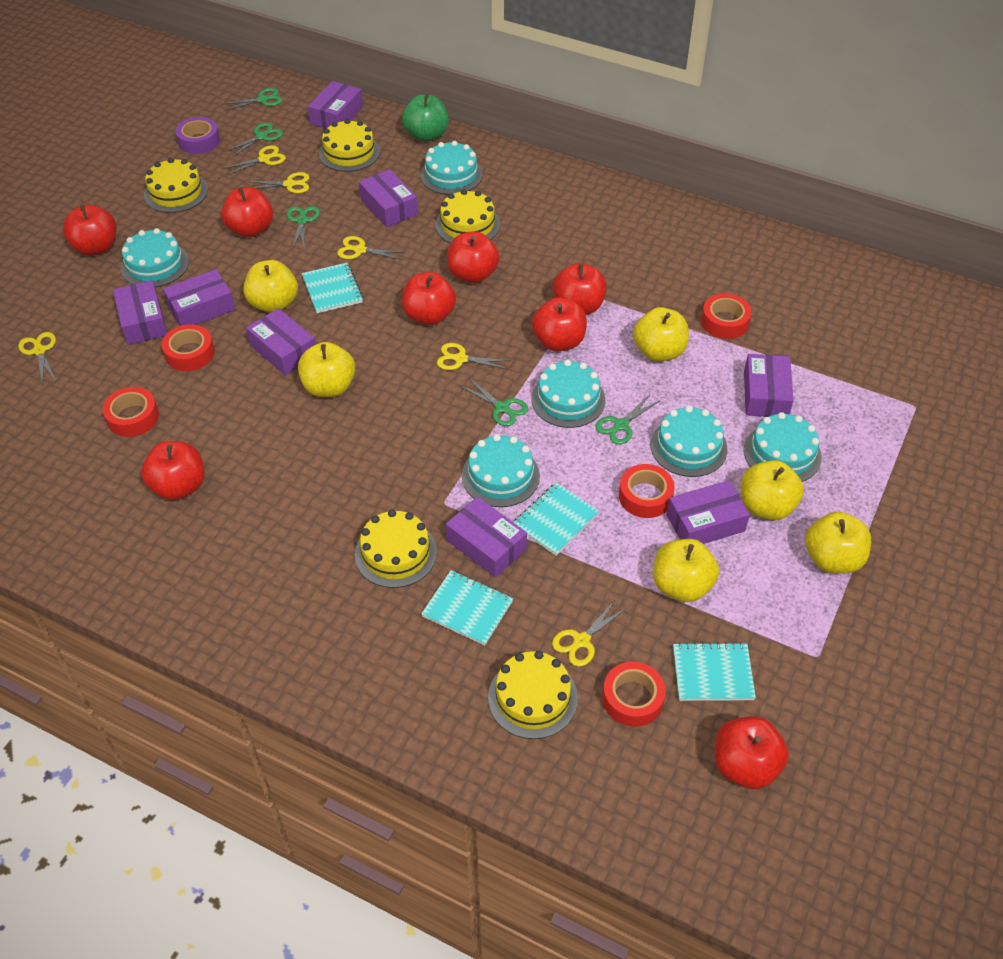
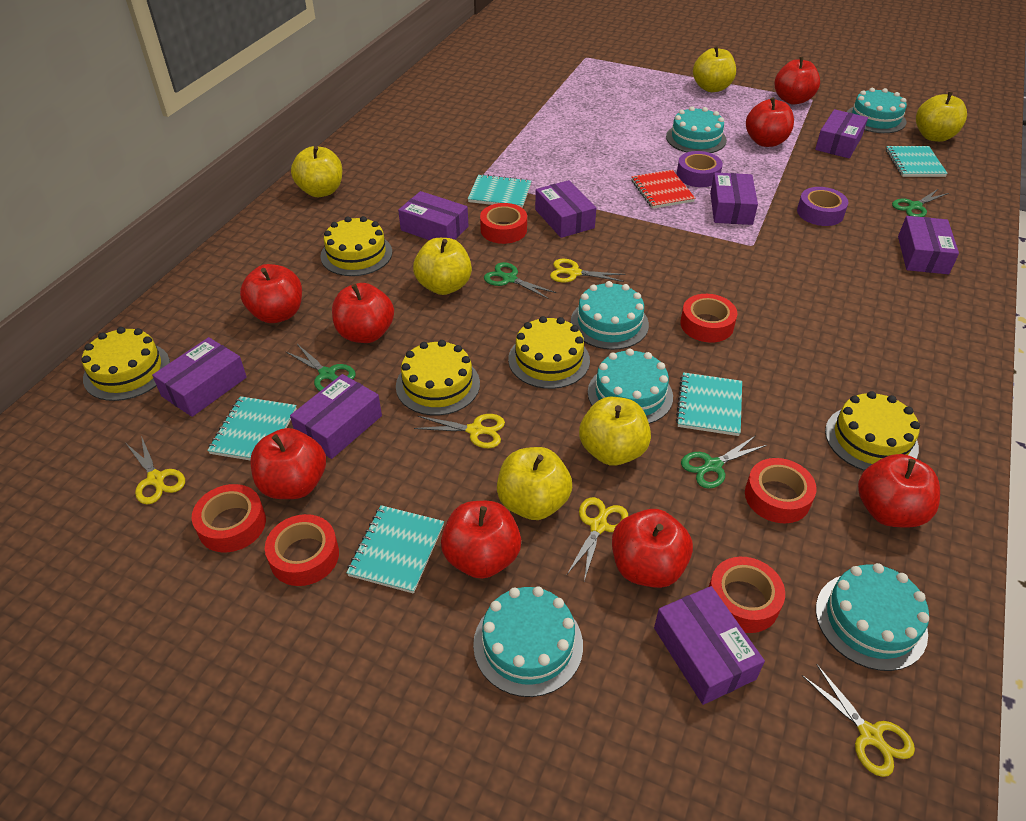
green apple: [402,94,449,142] = 1 -> none = 0
green scissors: [223,88,282,111] [225,123,283,157] [286,206,320,250] [460,378,528,426] [595,394,659,445] = 5 -> [285,344,356,391] [484,262,556,299] [681,435,767,489] [892,189,949,217] = 4
purple tape: [176,117,220,154] = 1 -> [677,151,723,187] [797,187,848,226] = 2
red notebook: none = 0 -> [631,170,695,209] = 1
red tape: [102,387,159,437] [162,324,215,371] [602,662,666,727] [619,464,675,518] [701,294,752,339] = 5 -> [192,484,266,552] [265,514,339,586] [480,203,527,244] [680,294,737,343] [709,557,785,633] [745,458,817,523] = 6
turquoise notebook: [302,263,363,313] [421,570,513,646] [513,483,599,555] [673,642,756,701] = 4 -> [207,396,297,461] [346,505,444,594] [468,174,531,208] [676,372,742,436] [886,146,948,177] = 5
yellow scissors: [18,332,56,385] [223,145,286,175] [246,172,309,193] [337,236,406,260] [437,343,511,370] [552,600,627,667] = 6 -> [127,436,185,504] [414,414,505,448] [550,259,625,283] [567,497,628,581] [802,664,915,777] = 5

